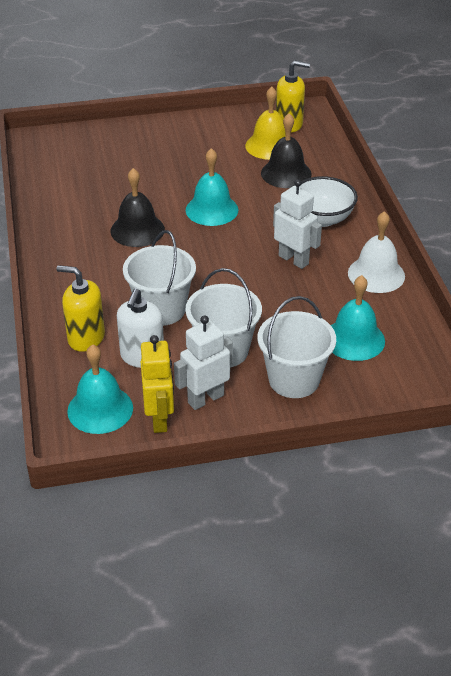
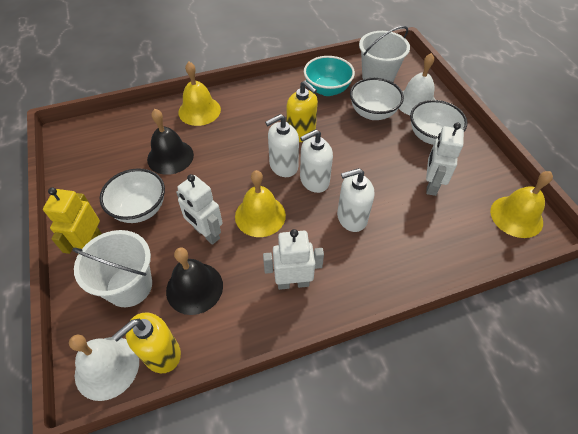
turquoise bell: [67,344,133,434] [186,148,238,226] [331,275,385,361] = 3 -> none = 0
turquoise bowl: none = 0 -> [304,56,355,96] = 1
white bell: [348,211,405,293] = 1 -> [69,335,139,401] [399,53,435,115] = 2
white bowl: [299,176,358,227] = 1 -> [100,168,165,223] [350,78,404,120] [410,100,467,145] = 3
white bucket: [123,230,196,326] [185,268,262,368] [257,296,336,398] = 3 -> [72,230,152,307] [359,26,410,82] = 2
white robot: [174,315,233,410] [273,179,322,269] = 2 -> [176,174,223,245] [263,229,324,290] [426,123,464,196] = 3
white soap dispenser: [117,288,164,368] = 1 -> [265,114,299,177] [300,129,333,193] [337,168,374,232] = 3
yellow bell: [245,87,286,160] = 1 -> [178,62,221,126] [235,170,286,237] [490,171,553,238] = 3

